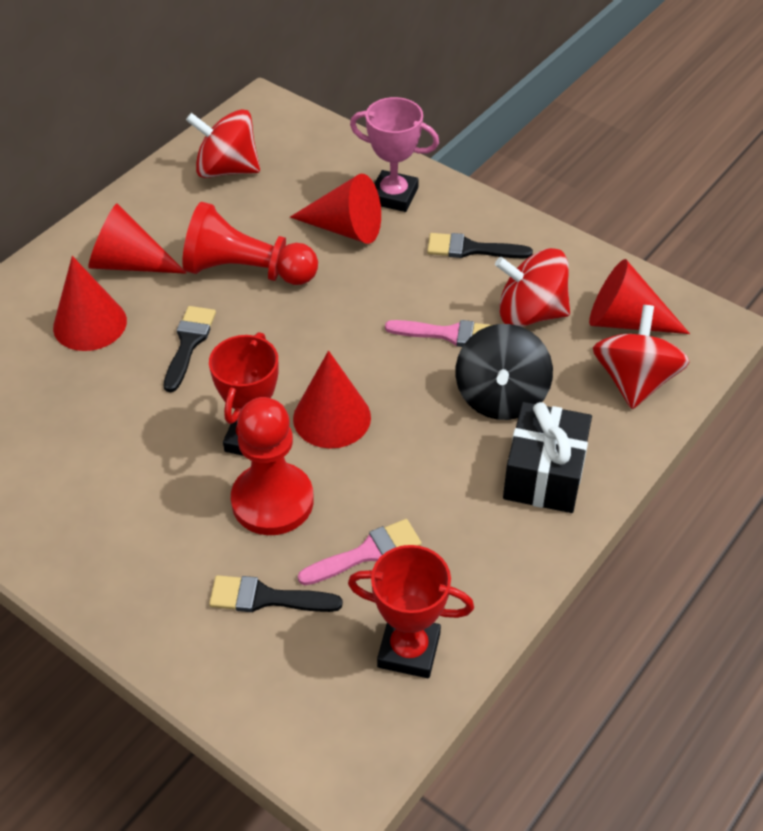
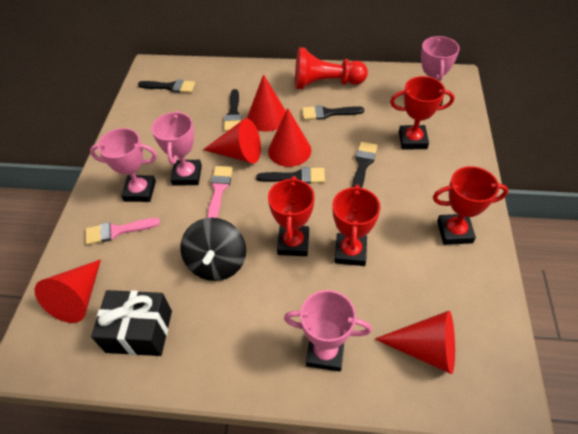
black brush: [164,306,216,392] [209,575,343,612] [427,233,533,258] = 3 -> [138,79,195,93] [224,89,242,132] [256,167,325,184] [302,105,364,120] [352,142,378,188] = 5
pink trophy: [350,97,439,212] = 1 -> [90,128,157,202] [151,111,202,186] [284,290,372,372] [421,36,460,106] = 4
red pawn: [182,202,318,285] [231,397,314,535] = 2 -> [295,47,368,89] = 1
red spinning top: [186,109,260,178] [495,248,570,327] [593,305,689,409] = 3 -> none = 0
red trophy: [209,332,279,456] [348,545,474,678] = 2 -> [268,176,315,256] [332,184,381,266] [390,76,455,150] [433,166,509,245] = 4

